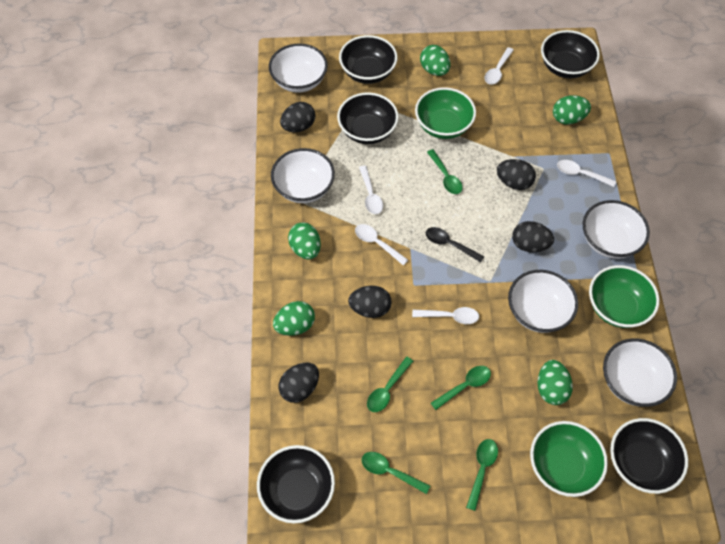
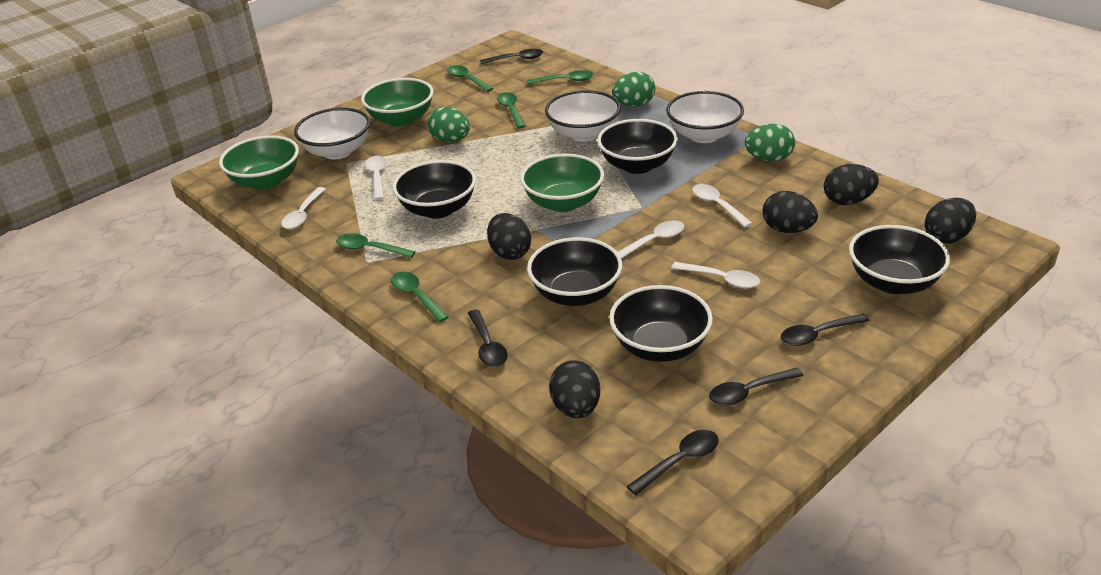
black spoon: [426,227,484,263] = 1 -> [468,310,508,367] [480,49,543,64] [627,430,719,495] [709,368,804,406] [781,314,869,346] = 5
green egg: [273,301,315,336] [288,223,321,260] [420,45,450,76] [537,360,573,405] [553,95,591,125] = 5 -> [428,107,470,143] [612,72,655,106] [744,124,795,161] = 3
white bowl: [269,43,328,93] [271,148,335,203] [508,270,578,333] [583,200,650,259] [603,338,677,407] = 5 -> [294,108,370,159] [545,90,621,142] [666,91,744,143] = 3

